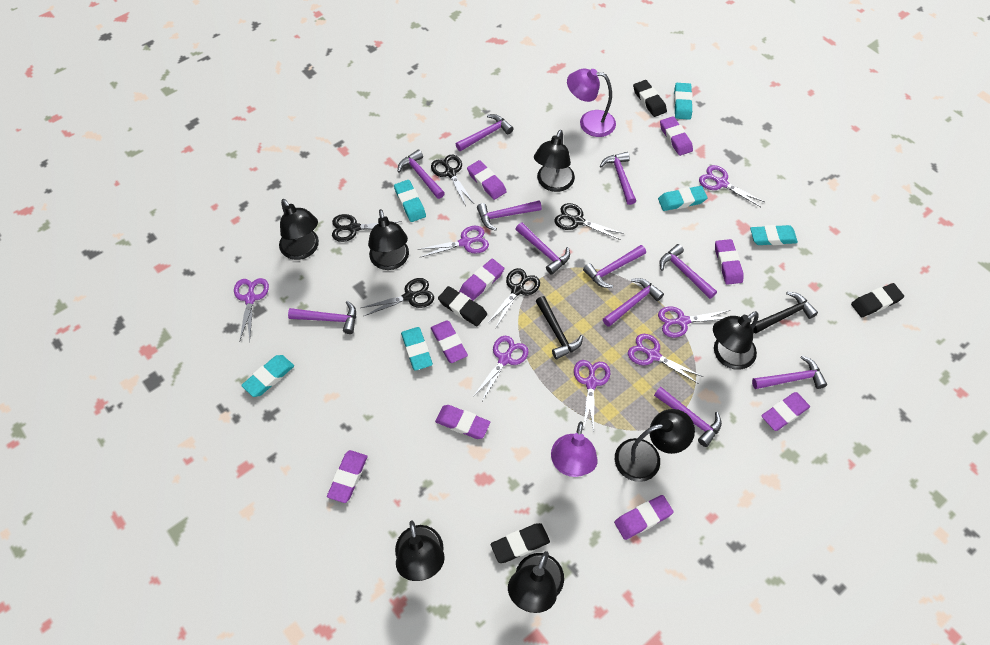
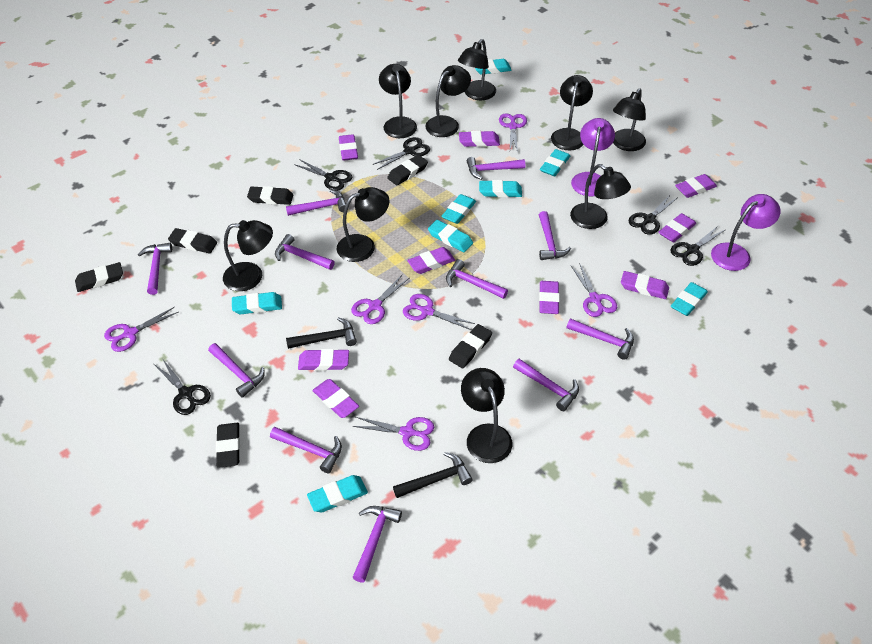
black eraser: [438,286,487,326] [491,523,550,563] [633,80,667,117] [851,283,904,317] = 4 -> [75,262,123,292] [168,228,217,253] [216,423,240,468] [247,186,293,205] [387,155,428,185] [449,324,492,368] = 6
black lamp: [279,199,319,260] [368,209,409,270] [395,521,445,581] [508,551,564,613] [534,130,575,192] [615,409,695,482] [713,311,759,370] = 7 -> [223,220,273,291] [337,187,390,262] [379,64,417,138] [425,65,471,137] [458,39,496,100] [461,368,512,463] [551,75,593,151] [570,164,631,229] [613,88,646,151] = 9
purple scissors: [234,278,269,342] [417,226,489,257] [474,336,529,401] [574,360,610,432] [628,334,703,384] [658,307,730,338] [699,165,765,207] = 7 -> [104,307,178,352] [351,274,409,324] [353,417,434,451] [403,294,475,330] [499,113,527,152] [571,263,617,317] = 6
turquoise eraser: [241,355,294,397] [394,180,426,222] [401,327,433,371] [658,186,707,211] [674,83,693,120] [750,225,798,245] = 6 -> [232,292,282,314] [307,475,368,512] [428,220,473,252] [441,194,476,224] [475,59,512,75] [479,180,522,198] [540,149,570,176] [671,282,708,316] = 8

